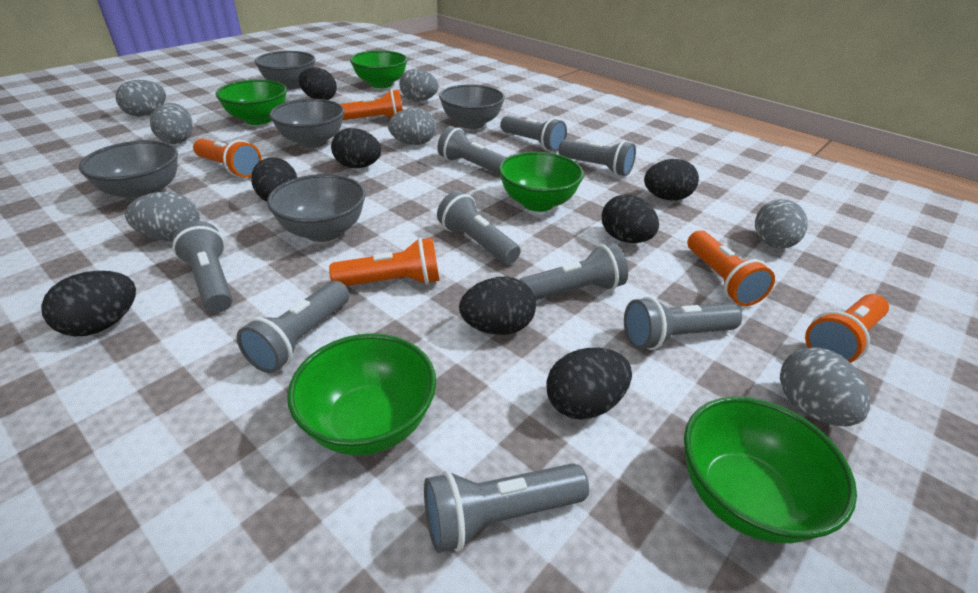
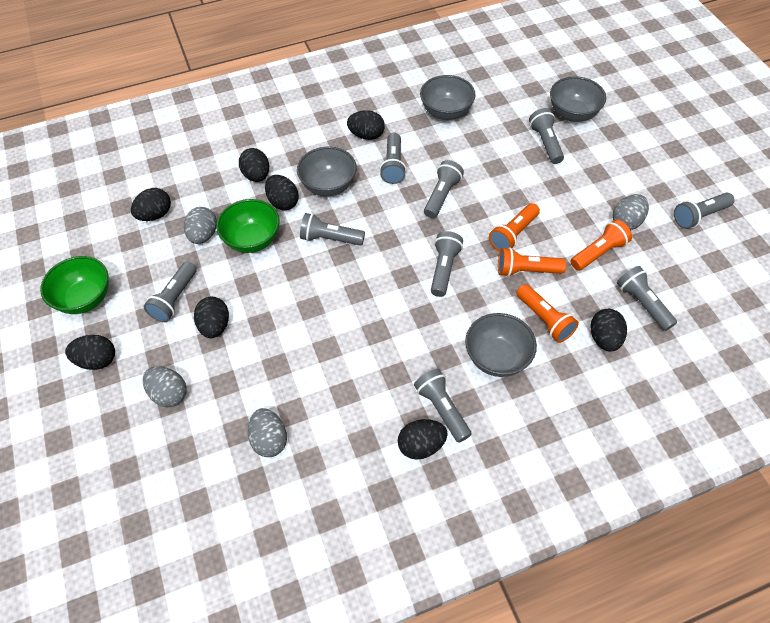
green bowl: [215,80,287,125] [287,333,436,456] [350,50,408,88] [499,152,584,212] [684,397,857,543] = 5 -> [40,256,108,314] [216,199,279,253] = 2
grey bowl: [79,140,178,201] [255,51,315,90] [267,174,366,242] [269,99,344,148] [439,84,505,129] = 5 -> [297,147,357,196] [420,75,476,120] [465,313,537,377] [550,76,606,122] = 4
grey egg: [116,80,166,117] [125,192,200,241] [150,103,193,144] [388,108,436,145] [399,69,438,101] [755,199,808,249] [780,347,870,426] = 7 -> [143,366,187,407] [184,207,217,244] [248,408,287,457] [612,194,649,230] = 4
orange flashlight: [193,139,262,177] [329,238,440,286] [340,89,403,120] [687,231,775,306] [805,294,889,363] = 5 -> [489,203,540,251] [498,247,566,277] [516,284,579,343] [571,220,632,271] = 4

